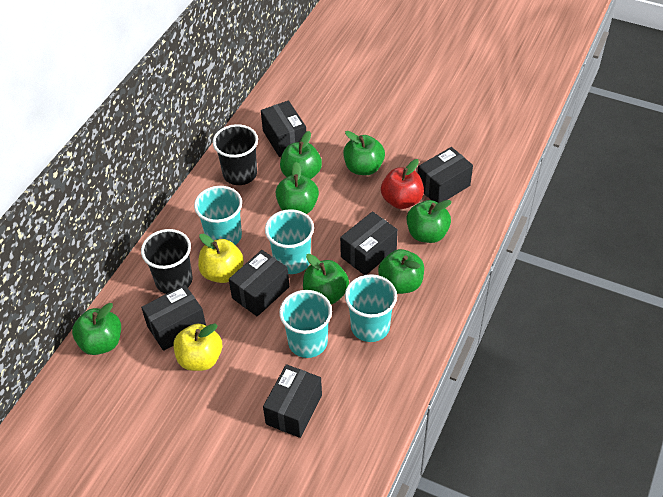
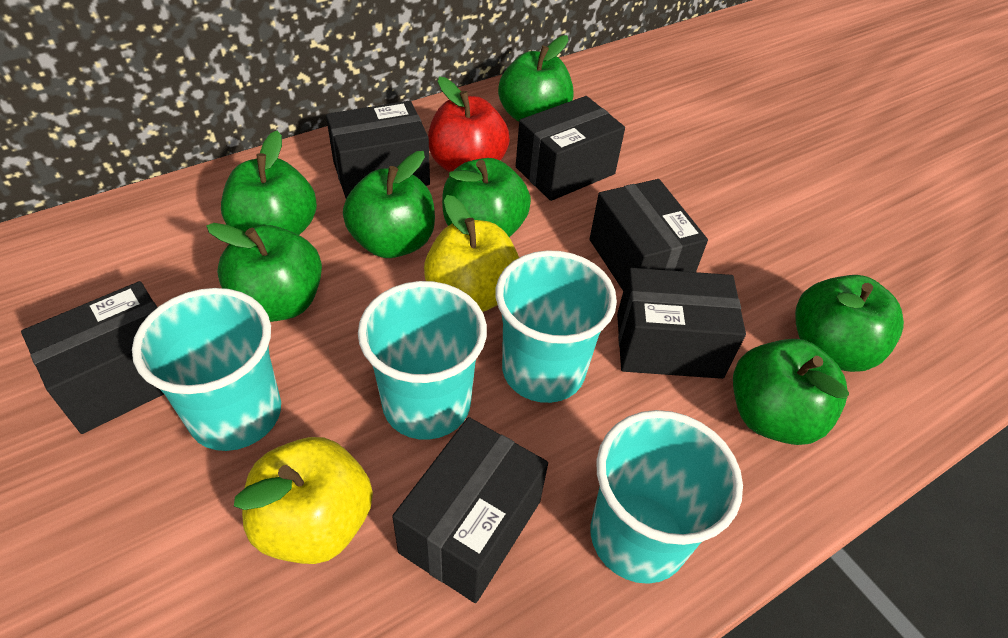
black cup: [141,229,193,294] [213,124,258,185] = 2 -> none = 0

